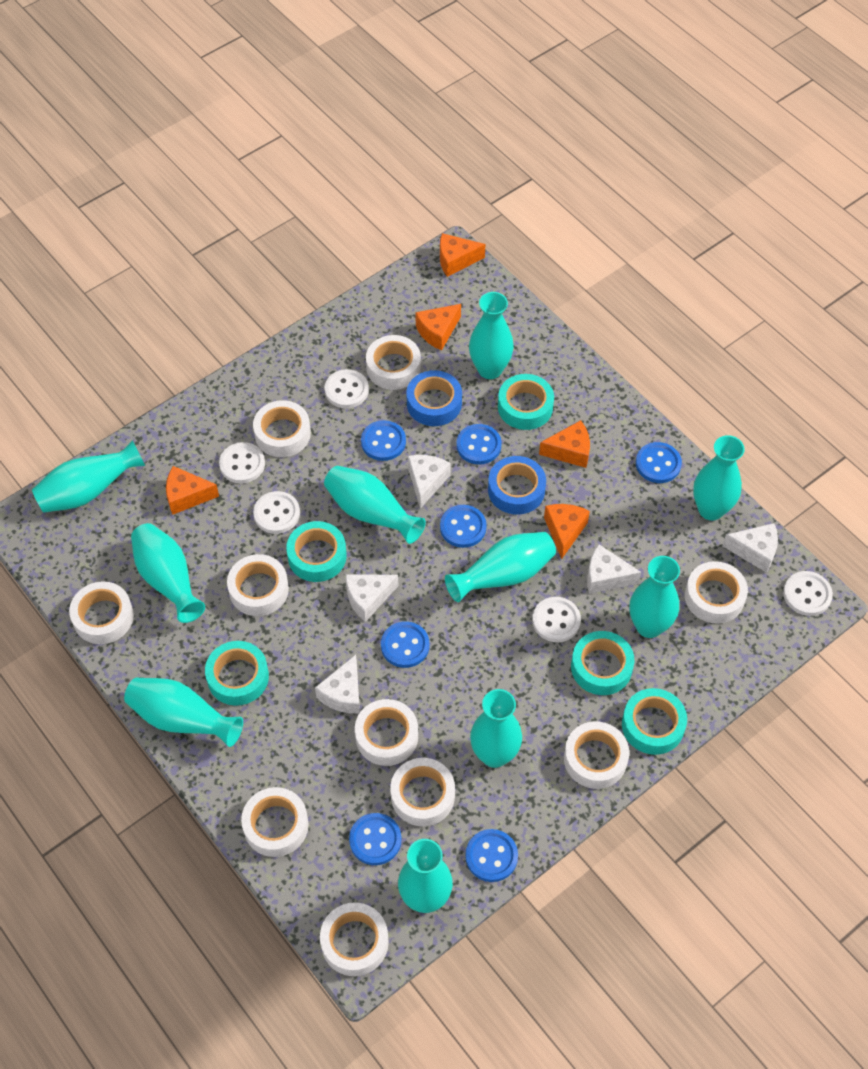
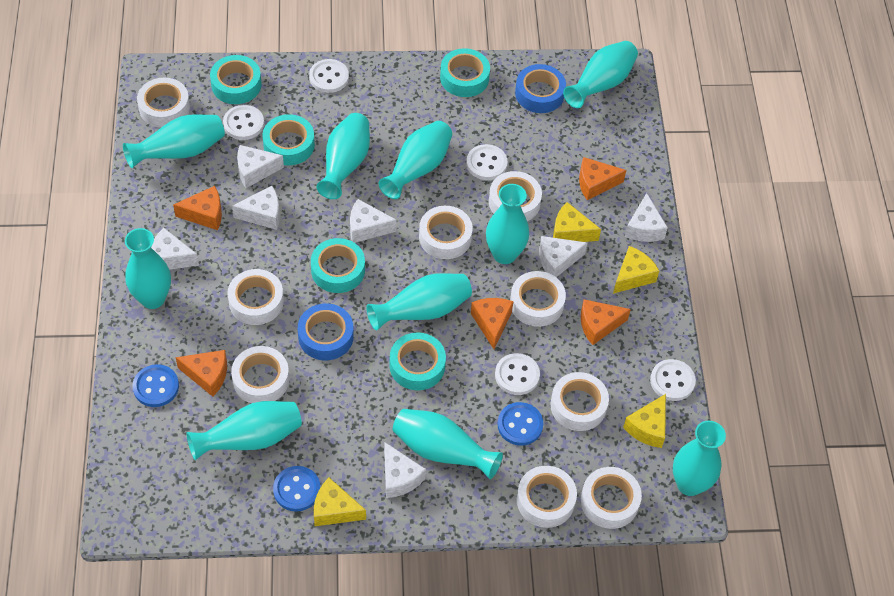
blue button: [349,813,402,865] [361,420,406,461] [381,621,429,668] [440,505,487,548] [456,424,502,465] [465,829,518,882] [636,442,682,483] = 7 -> [133,364,179,407] [273,466,320,512] [497,402,543,446] = 3
white cheese: [315,655,360,714] [346,575,398,622] [408,455,451,509] [587,544,641,594] [723,523,778,573] = 5 -> [151,228,199,270] [232,186,280,230] [237,145,284,188] [350,199,397,243] [384,442,426,498] [539,236,587,277] [625,193,668,242] = 7
white tape: [69,581,134,644] [227,554,289,616] [241,787,308,857] [253,400,311,457] [320,902,389,976] [355,699,418,766] [366,335,421,390] [390,758,455,826] [564,721,629,789] [685,561,748,624] = 10 -> [137,78,190,128] [227,269,284,325] [231,346,289,403] [419,206,473,259] [489,171,542,221] [510,271,566,327] [517,466,577,528] [550,372,609,431] [581,467,642,529] = 9
yellow cheese: none = 0 -> [314,478,366,526] [553,202,601,242] [613,246,659,294] [623,394,666,448] = 4

